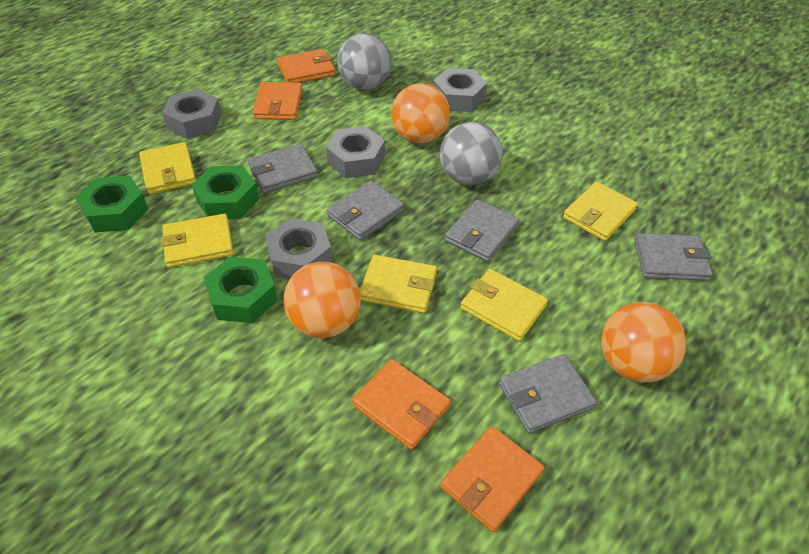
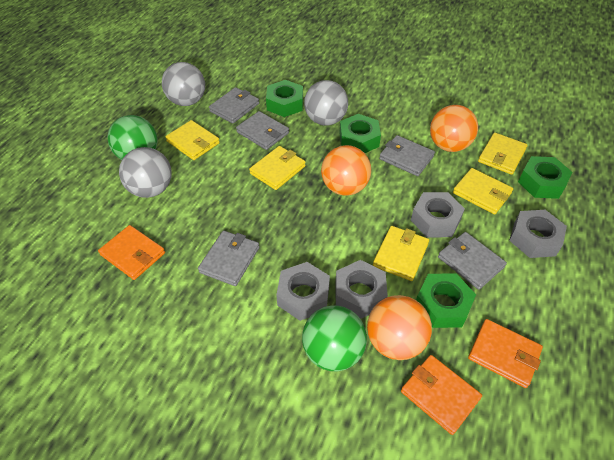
green ball: none = 0 -> [108,115,158,160] [302,305,367,371] = 2
green nut: [75,176,149,232] [192,165,259,219] [204,256,278,323] = 3 -> [266,80,303,117] [340,114,381,153] [416,273,476,328] [518,156,572,199] = 4
grey ball: [337,33,391,90] [440,122,502,185] = 2 -> [119,147,172,198] [162,62,205,106] [304,80,348,126] = 3
orange wallet: [252,82,302,120] [277,49,335,83] [352,359,451,450] [440,426,544,532] = 4 -> [98,225,165,280] [401,355,482,435] [468,319,543,388] = 3

